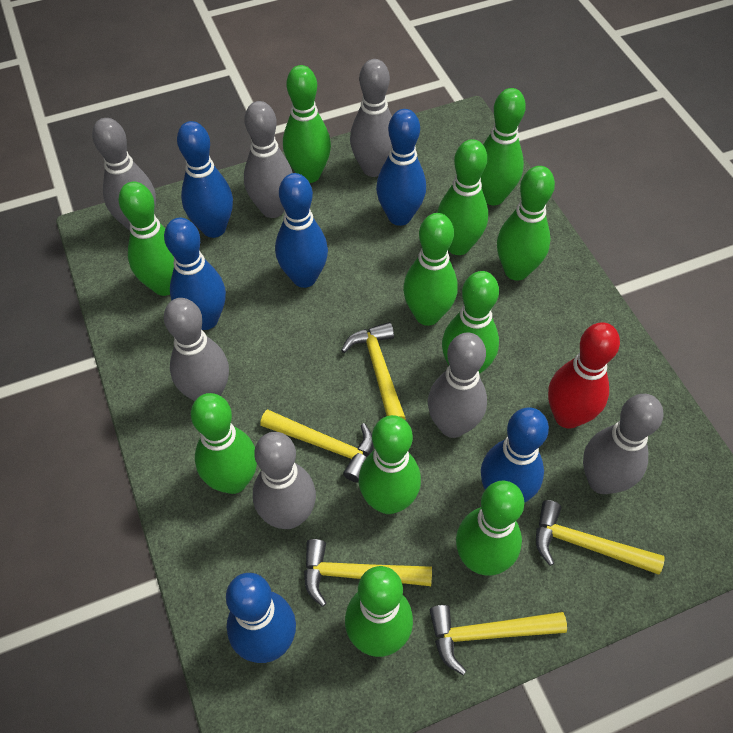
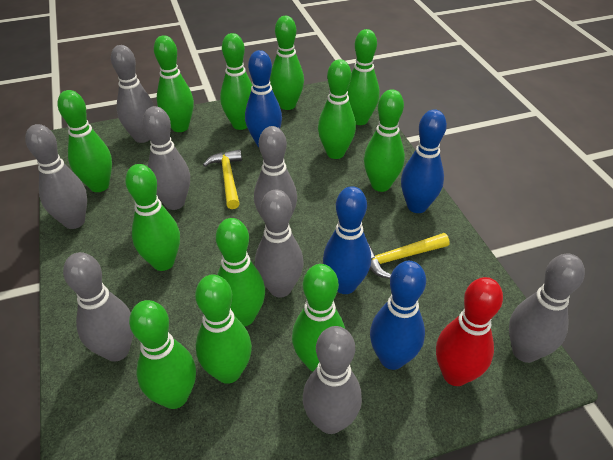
blue bowling pin: [164,217,226,330] [177,121,233,238] [226,573,296,663] [275,173,328,288] [376,109,426,226] [481,407,549,503] = 6 -> [245,50,282,147] [323,186,371,294] [370,261,426,370] [401,109,447,213] = 4
green bowling pin: [118,182,174,296] [191,393,257,494] [283,65,331,183] [345,566,413,657] [359,415,421,514] [403,213,458,326] [437,139,488,255] [442,271,499,374] [456,481,524,575] [481,88,526,205] [497,166,555,281] = 11 -> [58,90,112,192] [125,164,180,271] [129,300,196,409] [154,35,194,132] [195,274,252,384] [216,218,265,327] [220,33,252,130] [270,16,304,110] [292,264,345,372] [318,59,356,159] [347,29,380,125] [364,89,405,192] = 12
grey bowling pin: [92,118,156,231] [164,298,229,401] [244,101,292,218] [253,432,316,529] [350,59,392,177] [428,332,487,438] [583,394,663,494] = 7 -> [25,124,87,229] [63,252,133,362] [111,45,154,143] [143,106,190,210] [254,126,297,221] [255,190,303,298] [303,326,362,434] [509,253,585,363] = 8
yellow hammer: [260,409,374,483] [304,539,432,607] [341,322,406,420] [430,605,567,675] [536,500,665,575] = 5 -> [203,149,242,209] [369,233,449,279] = 2

